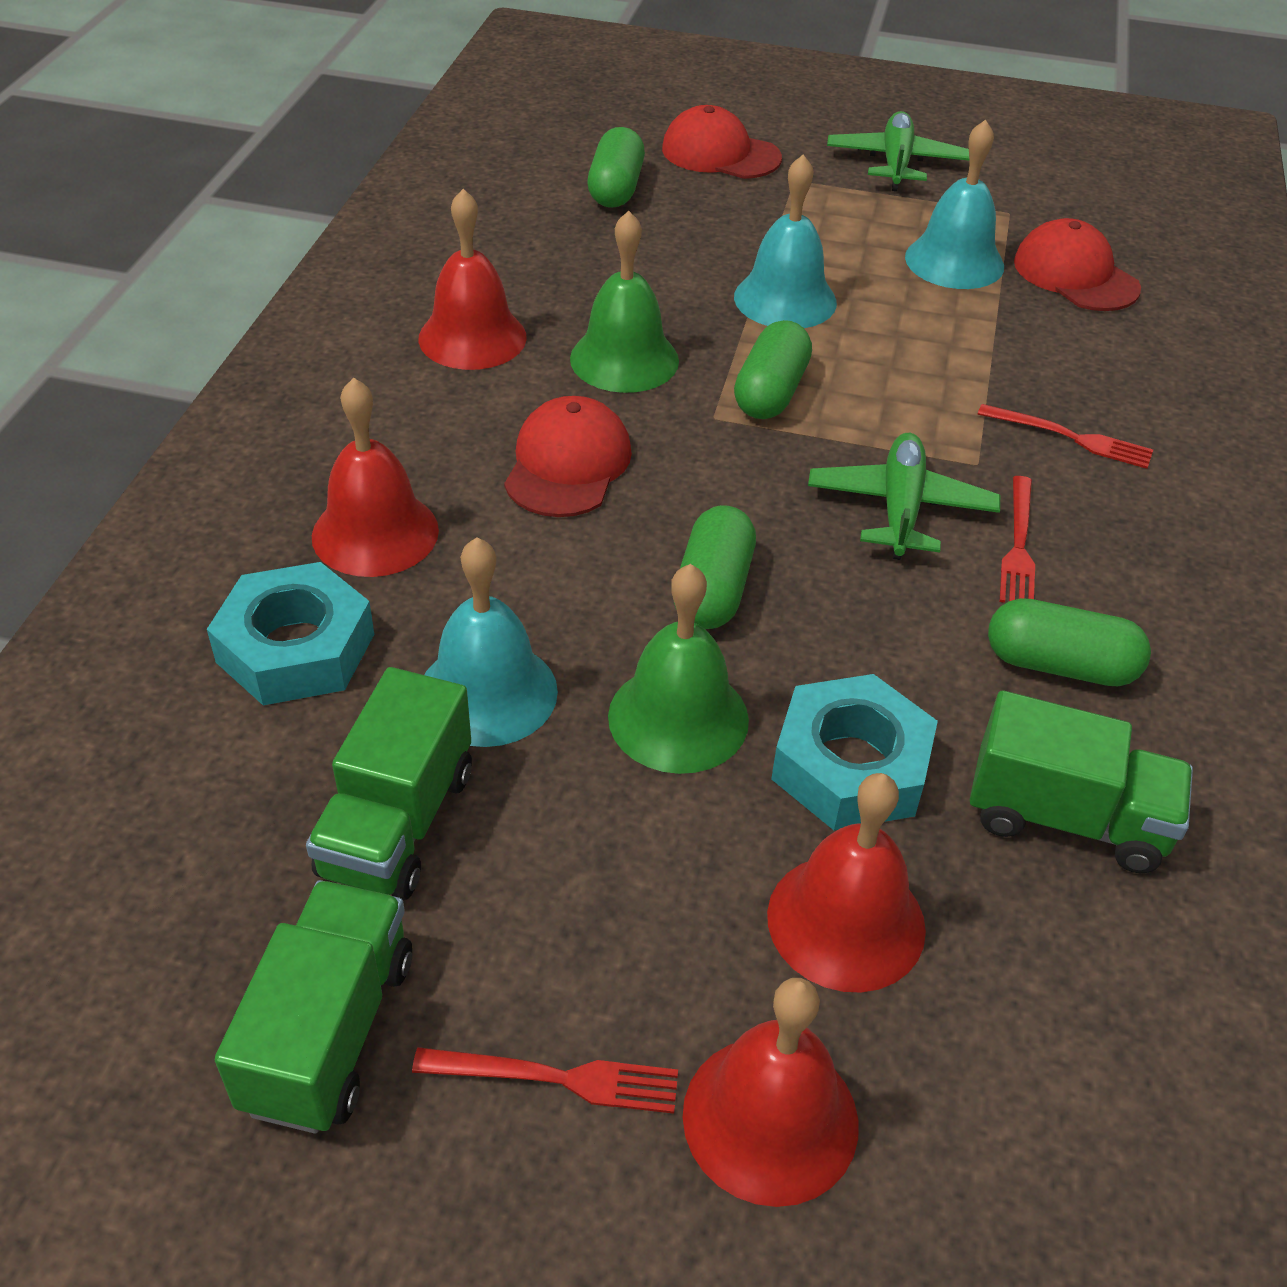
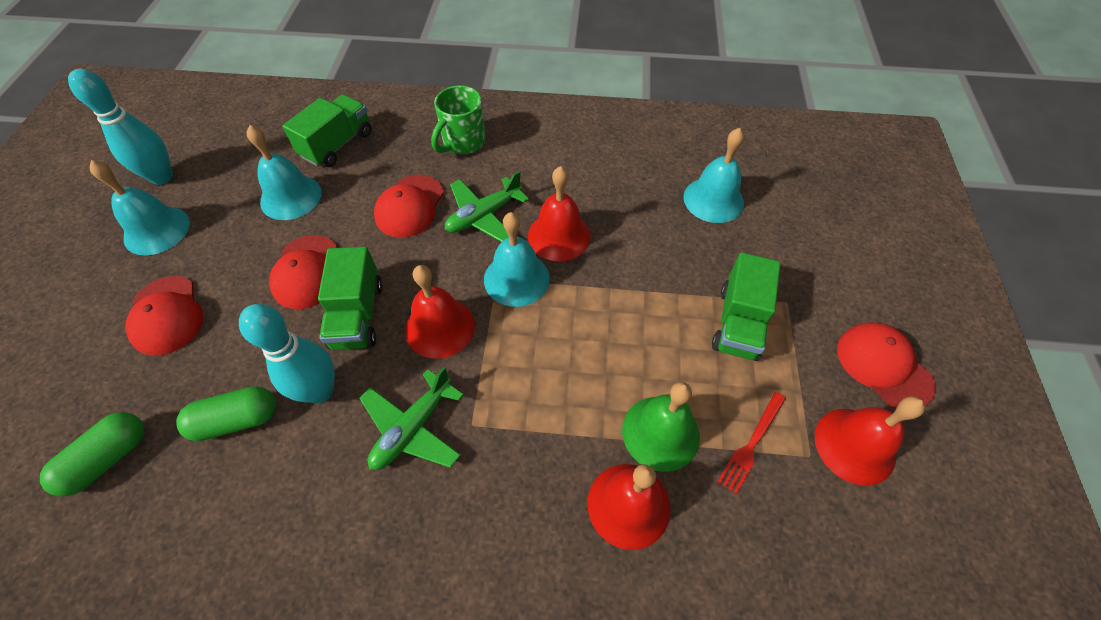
green bell: [570,211,679,393] [608,564,749,774] = 2 -> [622,382,700,472] = 1
green capsule: [587,127,645,208] [673,505,756,629] [734,320,812,419] [988,598,1151,686] = 4 -> [40,412,144,497] [176,386,276,441] = 2
green mug: none = 0 -> [431,85,486,154] = 1
red cap: [504,396,632,517] [662,105,782,179] [1014,218,1141,311] = 3 -> [125,276,203,356] [269,235,337,309] [374,174,444,238] [837,322,935,409] = 4
red fork: [412,1047,678,1114] [978,404,1153,469] [999,476,1035,603] = 3 -> [717,392,786,494] = 1
turquoise bell: [424,537,558,747] [734,155,837,328] [905,120,1004,289] = 3 -> [90,160,190,255] [247,125,322,220] [484,212,550,307] [683,128,744,223] = 4
turquoise bowling pin: none = 0 -> [68,69,173,185] [239,304,335,403] = 2
turquoise nut: [207,562,374,705] [771,674,938,830] = 2 -> none = 0

